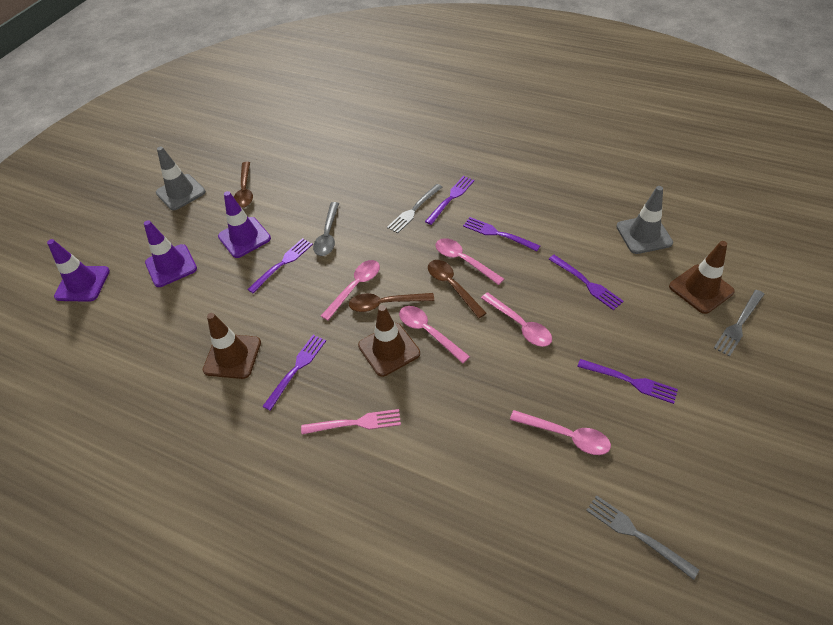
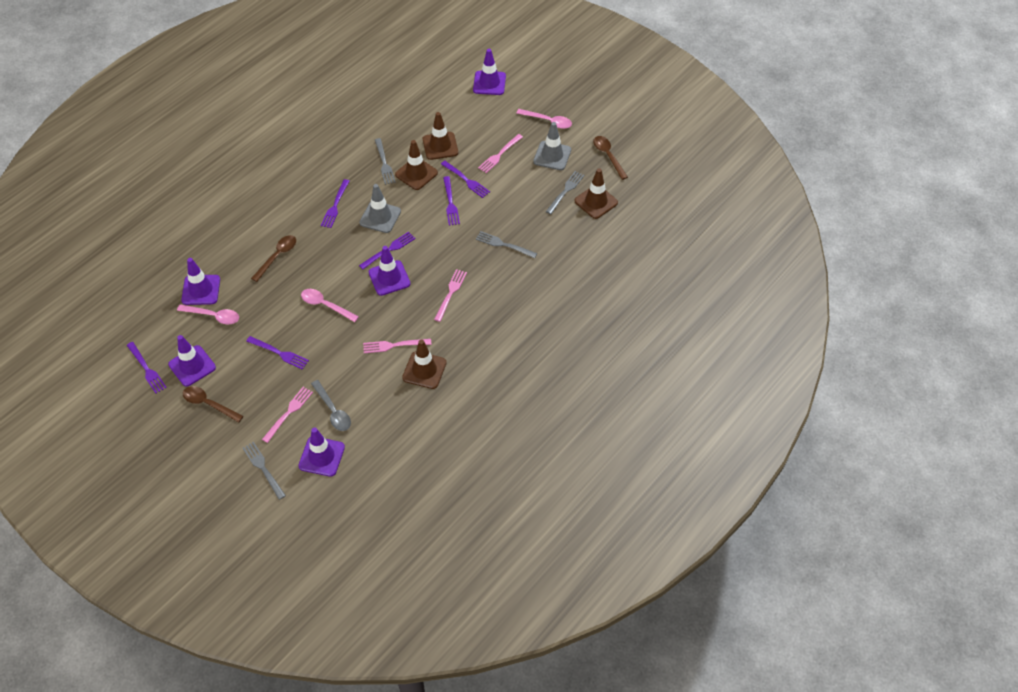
brown traffic cone: [203,313,261,379] [358,305,420,377] [669,241,735,314] = 3 -> [395,140,438,190] [402,339,447,389] [423,112,458,160] [575,168,618,219] = 4
grey fork: [387,184,442,234] [586,495,699,580] [714,290,765,357] = 3 -> [243,442,286,500] [375,138,396,185] [476,231,537,258] [546,171,584,214] = 4
pink fork: [301,409,401,434] = 1 -> [262,387,313,443] [363,339,431,353] [434,269,467,322] [478,134,523,173] = 4
pink spoon: [321,260,380,321] [399,306,470,364] [435,238,504,285] [481,292,552,347] [510,410,611,455] = 5 -> [177,304,239,324] [301,289,359,322] [516,109,572,129] = 3
purple traffic cone: [47,239,110,302] [144,220,197,287] [218,191,271,258] = 3 -> [168,335,216,387] [181,258,220,305] [298,428,345,477] [368,246,410,296] [473,49,506,95] = 5

